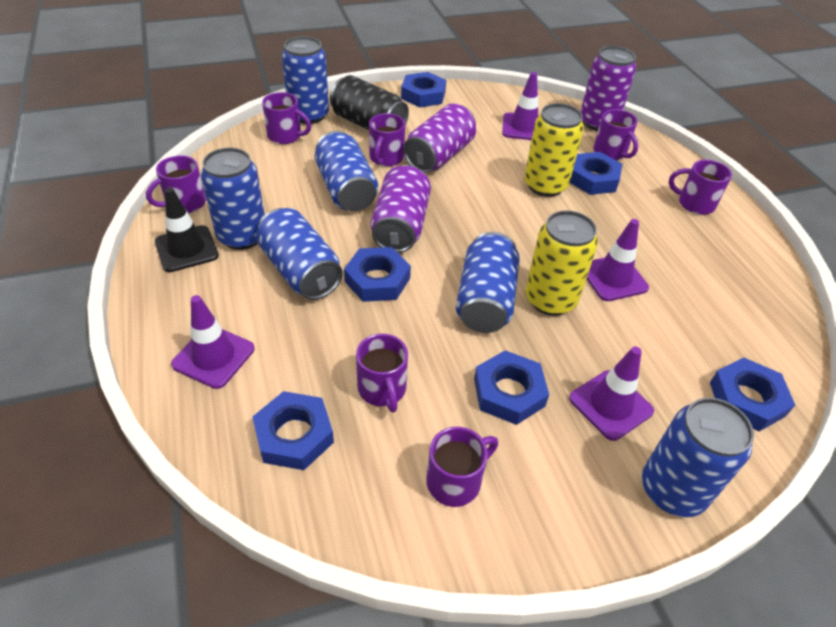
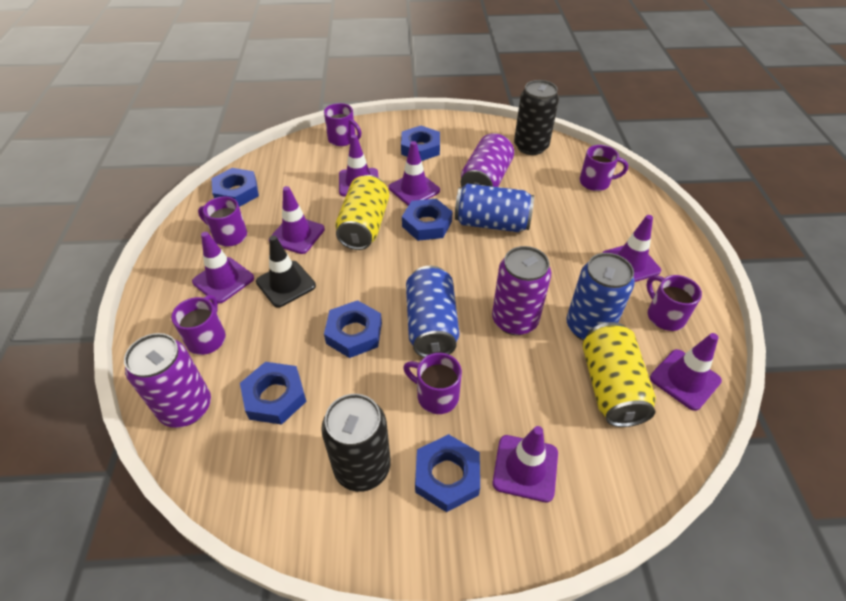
black can: [330,75,409,130] = 1 -> [321,394,391,492] [514,80,559,155] = 2
blue can: [201,148,265,250] [256,208,343,300] [282,36,329,124] [315,131,378,211] [456,232,520,333] [642,398,754,517] = 6 -> [406,266,459,357] [455,184,534,232] [567,253,635,341] = 3
purple mug: [146,155,206,213] [262,92,311,144] [356,334,408,412] [369,113,405,167] [426,427,498,507] [593,109,638,160] [669,159,732,215] = 7 -> [171,295,226,355] [198,196,247,247] [324,103,361,146] [403,353,462,414] [580,145,628,191] [646,275,702,331] = 6
purple traffic cone: [171,295,255,389] [502,72,539,140] [569,347,654,441] [587,219,649,301] = 4 -> [192,232,254,304] [271,186,325,254] [339,135,378,196] [389,141,440,206] [493,426,558,502] [602,215,661,282] [650,333,722,411] = 7

